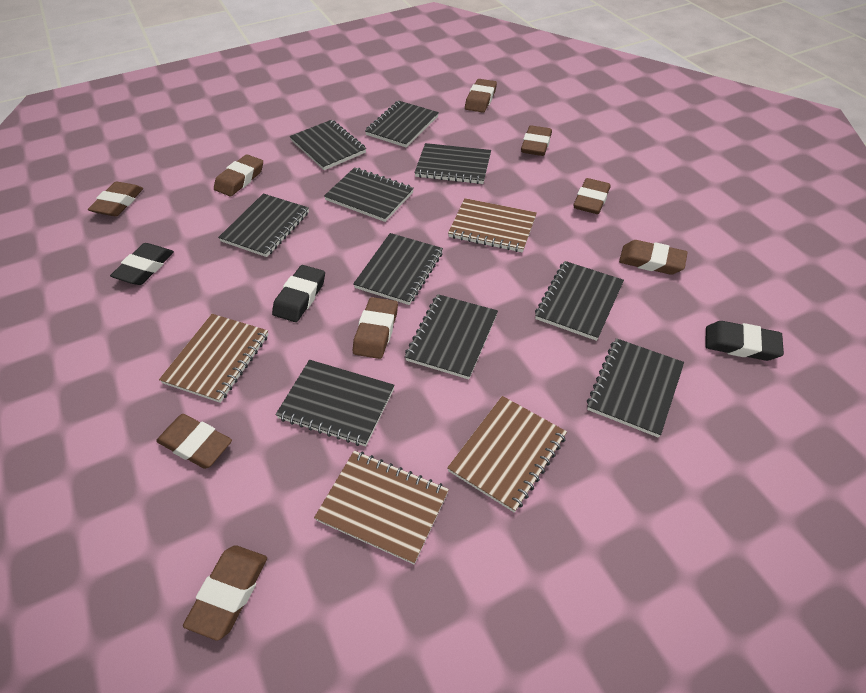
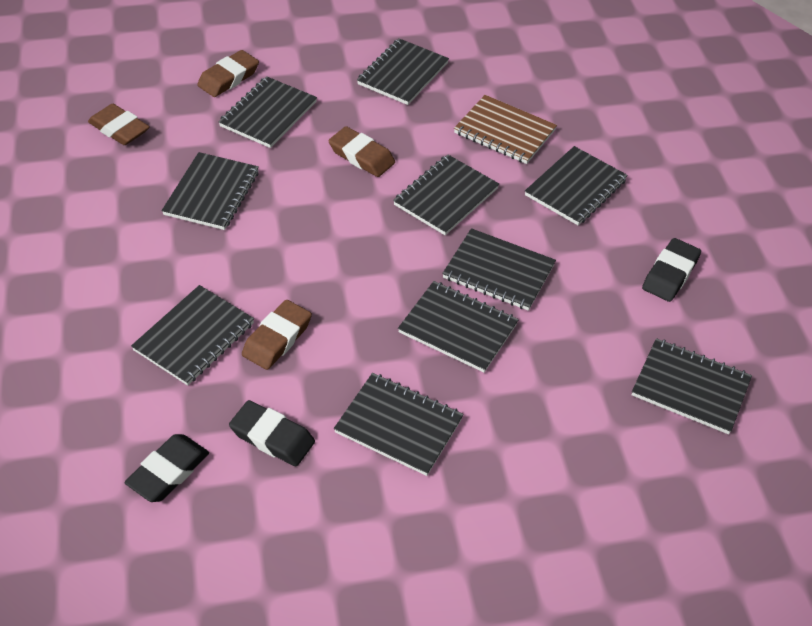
brown eraser: [88,181,143,217] [156,414,232,469] [183,545,267,641] [214,154,263,196] [353,297,398,359] [465,79,497,112] [521,125,552,156] [573,178,610,214] [619,240,688,275] = 9 -> [88,104,150,145] [197,50,259,97] [242,300,312,370] [328,126,395,177] = 4
brown notebook: [159,314,269,403] [314,451,449,564] [447,396,567,513] [448,198,537,253] = 4 -> [454,95,557,164] = 1

